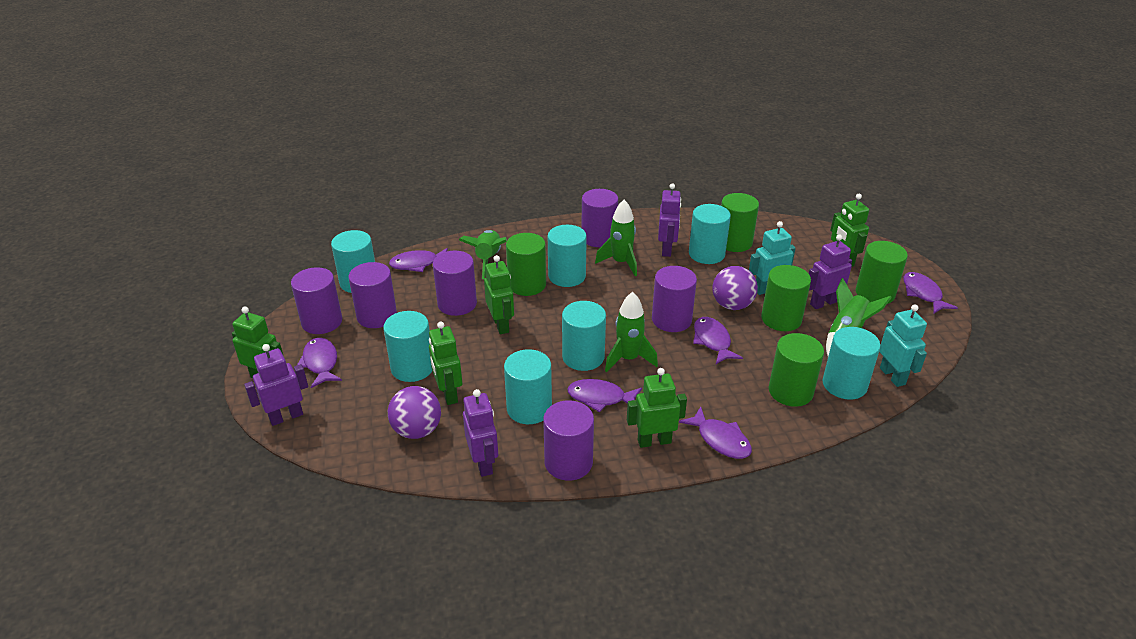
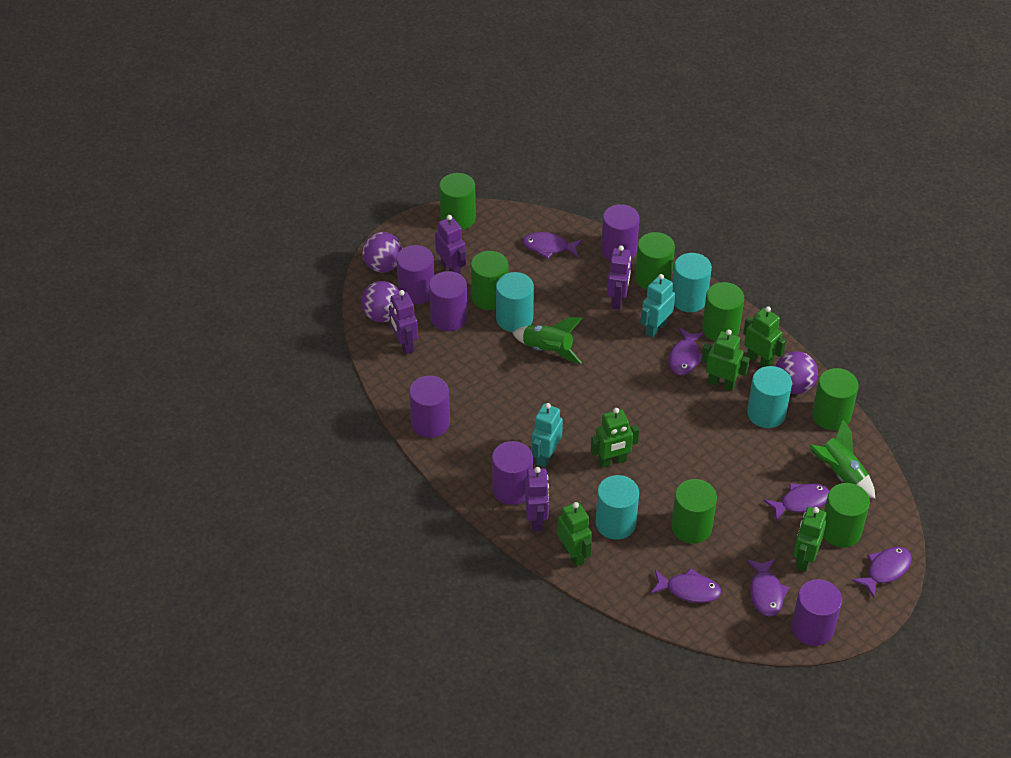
green cylinder: [506,233,546,296] [721,193,759,252] [761,265,811,331] [769,333,824,407] [856,241,908,304] = 5 -> [439,173,476,230] [471,251,508,310] [635,232,675,290] [671,479,717,544] [702,282,744,341] [812,368,859,430] [823,483,870,547] = 7
green rocket: [459,230,507,279] [595,200,637,276] [605,292,658,372] [826,278,892,356] = 4 -> [512,317,582,364] [810,420,875,499] = 2
purple ball: [388,386,441,439] [712,266,758,310] = 2 -> [361,281,399,322] [362,232,402,273] [775,351,818,394] = 3
turquoise cylinder: [331,230,375,293] [383,311,432,382] [504,349,552,424] [548,225,587,287] [562,301,606,371] [689,204,731,264] [823,327,880,400] = 7 -> [496,272,534,332] [595,475,639,540] [672,253,712,312] [747,366,792,428] = 4

